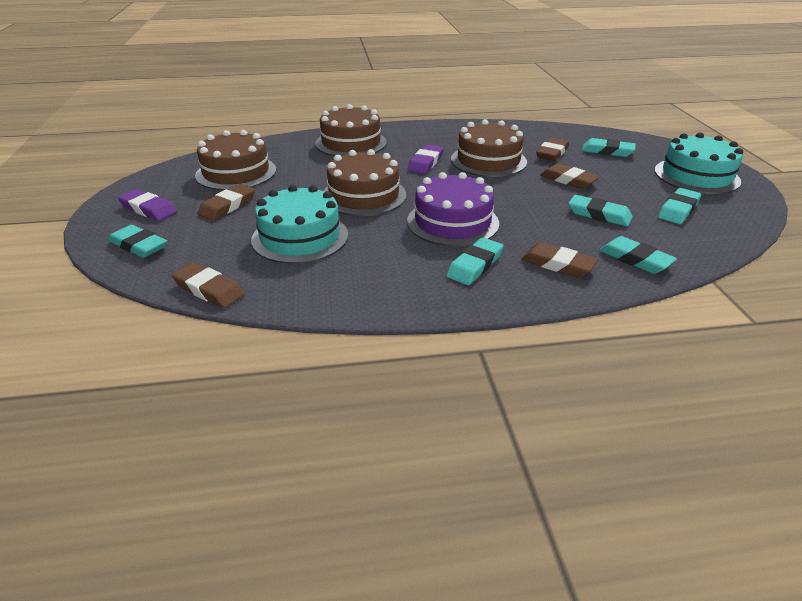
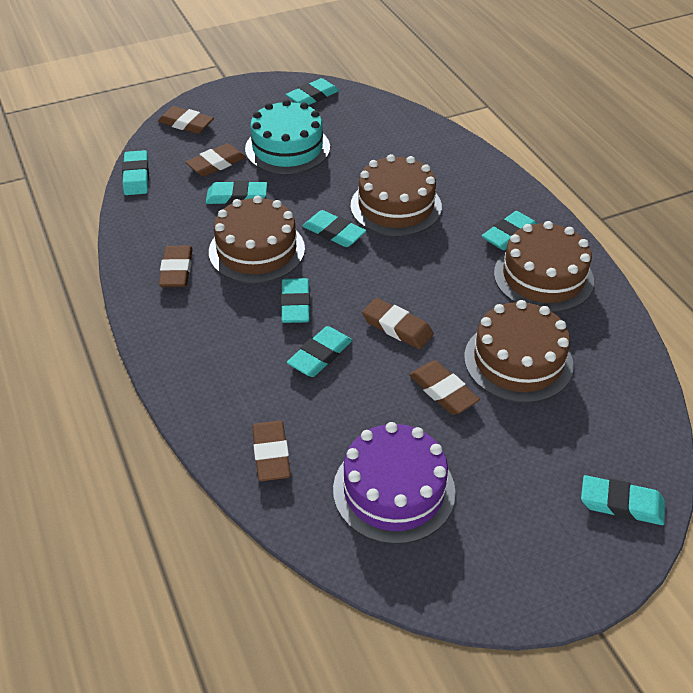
brown eraser: [172,262,245,308] [198,184,255,220] [521,242,598,278] [536,138,569,161] [541,163,600,189] = 5 -> [158,106,214,134] [159,246,193,287] [185,143,246,177] [252,420,291,481] [362,298,434,349] [409,360,480,415] = 6
purple eraser: [118,189,177,221] [407,144,444,174] = 2 -> none = 0
turquoise cake: [251,185,348,264] [655,132,743,194] = 2 -> [245,99,330,174] = 1
turquoise eraser: [108,225,167,258] [446,237,504,285] [568,195,633,226] [582,138,636,157] [599,236,677,274] [658,188,701,224] = 6 -> [122,150,149,195] [206,181,267,205] [281,278,310,323] [286,78,339,105] [287,326,353,377] [302,210,366,247] [482,211,537,250] [581,475,665,525] = 8

